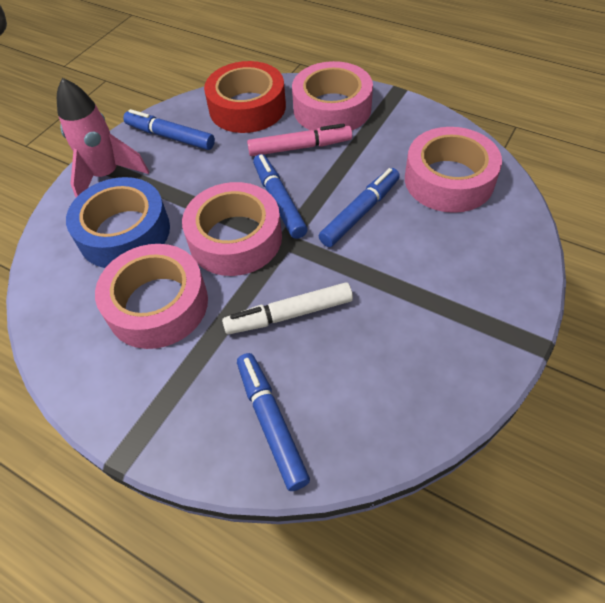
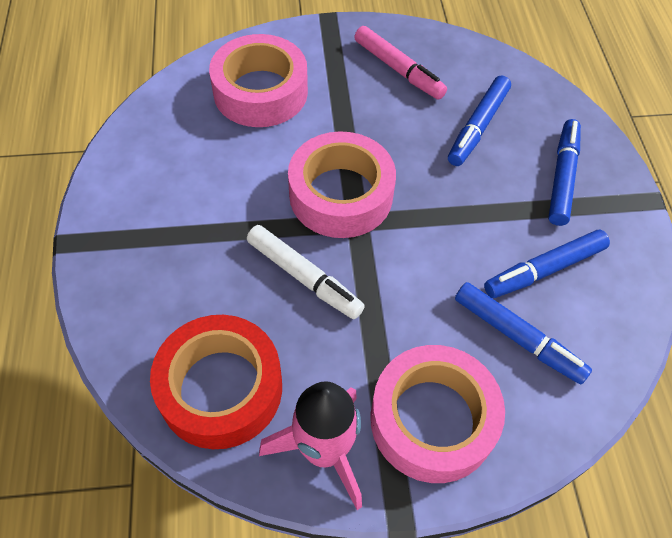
blue tape: [66,177,170,268] = 1 -> none = 0
pink tape: [95,244,208,349] [182,182,282,276] [292,61,373,131] [405,127,502,213] = 4 -> [209,34,308,127] [288,131,396,238] [370,345,505,483] = 3

